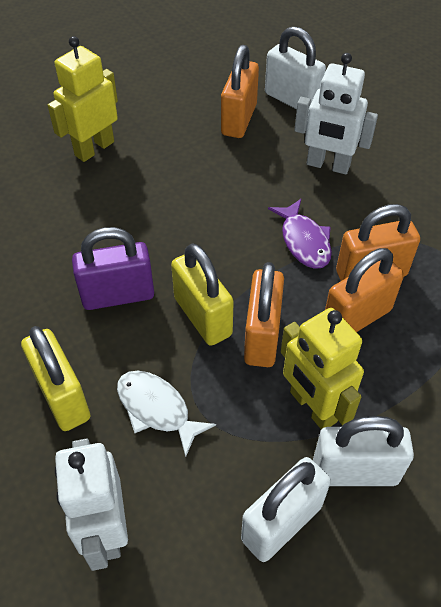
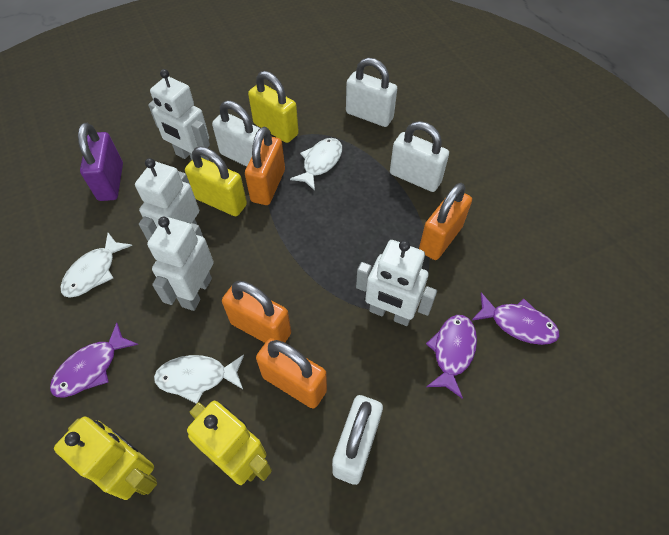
purple fish: [268,199,332,269] = 1 -> [50,323,138,397] [426,315,477,399] [471,293,559,345] = 3
white fish: [117,371,216,457] = 1 -> [61,233,132,298] [154,354,244,404] [290,138,342,191] = 3
white padlock: [241,457,331,562] [265,26,326,109] [313,416,414,486] = 3 -> [212,100,260,167] [332,395,383,485] [346,58,397,127] [390,121,449,192] = 4
white robot: [55,438,128,571] [294,53,378,174] = 2 -> [135,158,199,241] [147,217,214,311] [148,69,210,161] [356,240,437,326] = 4

